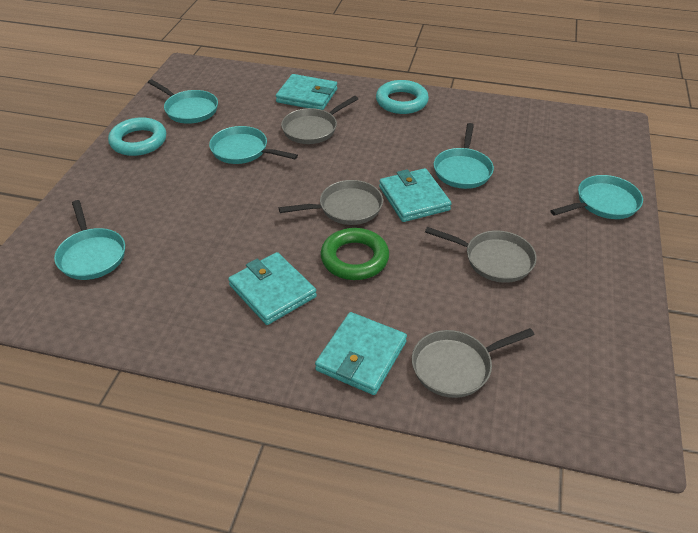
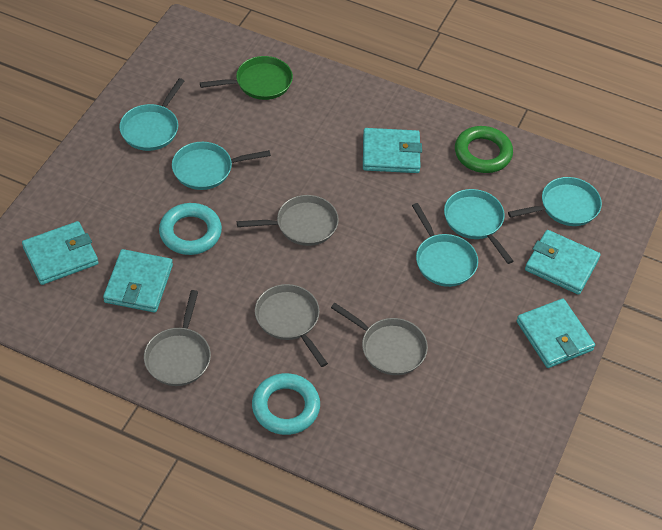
green pan: none = 0 -> [200,56,293,100] = 1
turquoise wallet: [228,252,317,325] [276,74,337,110] [315,312,407,395] [379,168,452,222] = 4 -> [22,221,98,285] [103,249,173,312] [363,128,422,173] [517,299,595,368] [525,230,601,295] = 5

